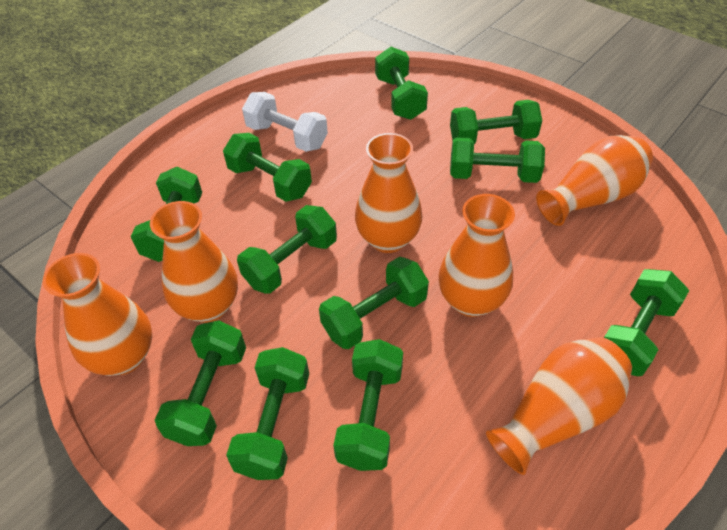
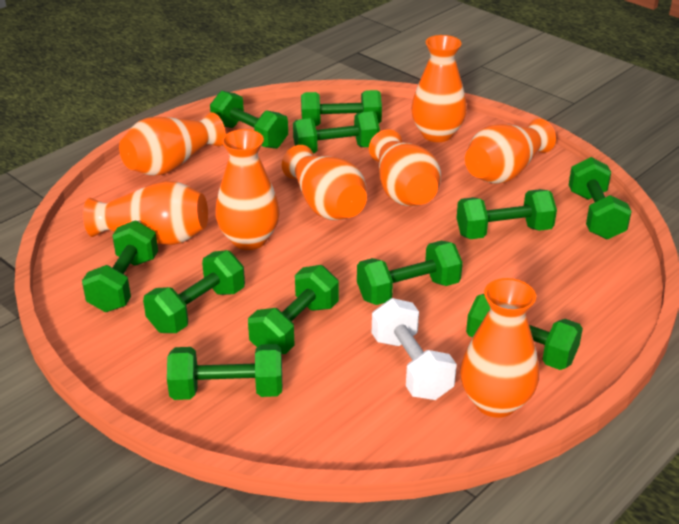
orange vase: [43,253,152,376] [150,201,238,323] [355,133,423,253] [439,194,515,317] [486,337,632,475] [536,135,653,226] = 6 -> [83,181,208,245] [119,112,226,176] [215,129,280,250] [282,145,367,220] [369,129,441,206] [411,35,467,142] [460,278,539,418] [465,119,556,184] = 8

